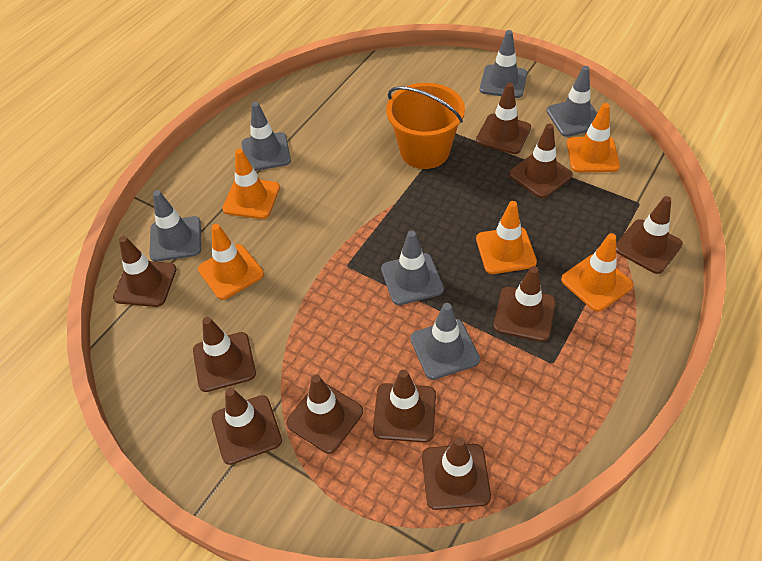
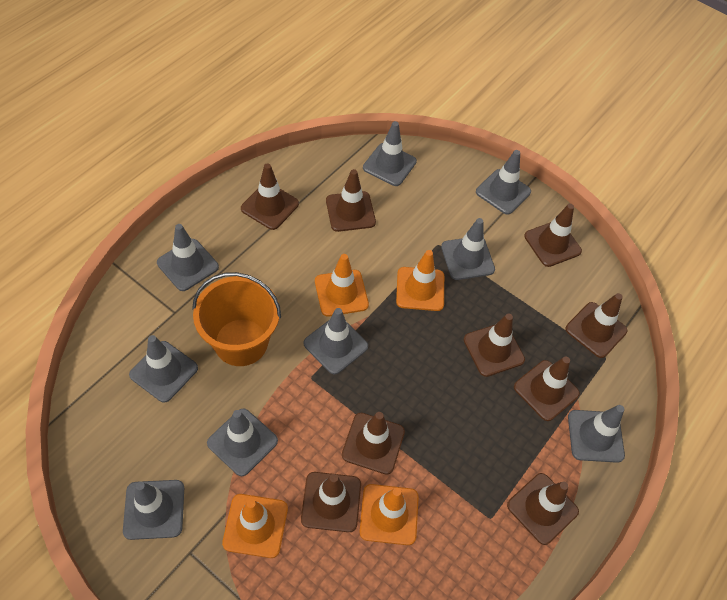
brown traffic cone: [113,236,176,307] [193,317,256,392] [212,388,282,465] [286,375,363,454] [373,369,436,443] [422,437,491,510] [476,83,531,154] [494,266,556,342] [509,123,572,198] [616,196,683,274] = 10 -> [241,163,299,230] [301,472,361,532] [326,169,376,232] [342,412,405,475] [464,313,525,377] [507,473,579,545] [514,356,580,421] [524,204,582,267] [565,293,628,358] = 9
grey traffic cone: [149,190,201,262] [241,102,291,171] [381,230,444,305] [410,303,480,380] [480,30,527,98] [547,66,597,137] = 6 -> [123,480,184,540] [129,335,198,402] [157,224,219,291] [207,409,278,476] [304,308,368,374] [363,121,417,186] [441,218,495,280] [476,150,531,215] [568,405,625,463] = 9
orange traffic cone: [198,224,264,300] [222,149,280,219] [476,201,537,274] [561,233,633,312] [567,103,620,172] = 5 -> [222,494,288,558] [315,254,369,316] [360,484,419,545] [396,250,444,311] = 4

